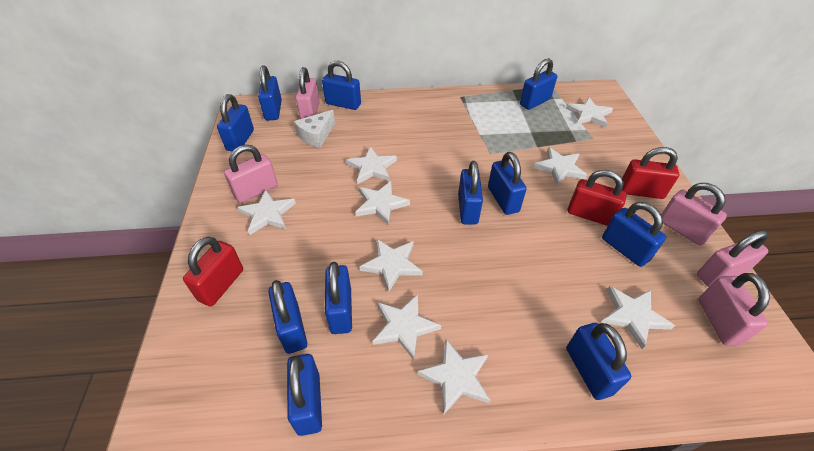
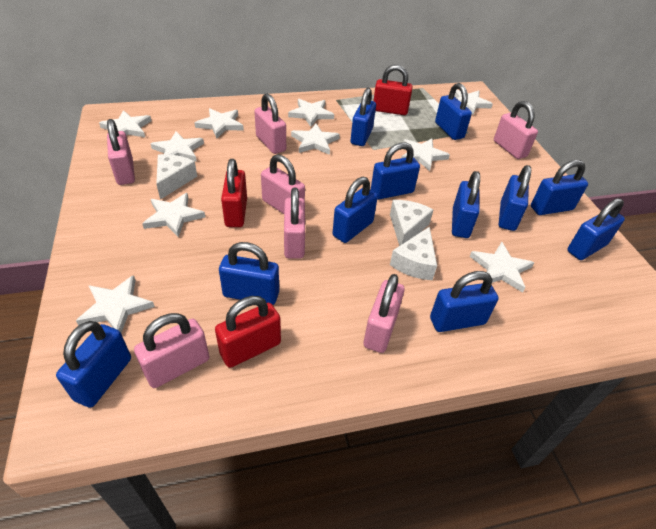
pink padlock: [224,145,278,203] [296,67,320,119] [661,183,727,245] [697,230,769,287] [699,273,770,345] = 5 -> [107,119,135,185] [134,313,210,388] [254,93,286,154] [261,154,305,214] [284,187,305,259] [364,274,405,353] [494,101,538,159] = 7
white cheese: [294,110,335,148] = 1 -> [156,154,197,200] [390,200,434,246] [390,227,437,280] = 3
white star: [237,190,296,235] [346,146,397,184] [355,181,410,225] [360,239,423,292] [373,294,441,360] [417,339,491,415] [533,147,587,185] [566,97,613,128] [601,286,675,349] = 9 -> [76,275,155,333] [99,110,151,137] [142,193,205,237] [151,131,204,162] [195,108,244,139] [288,99,334,127] [291,124,340,155] [401,139,450,171] [455,89,493,115] [470,242,535,292] = 10

